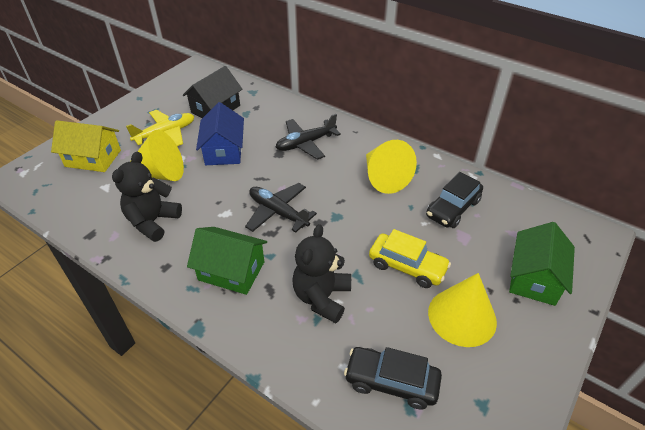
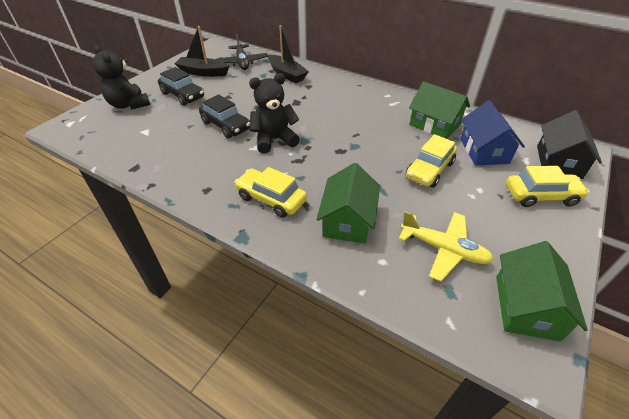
black boat: none = 0 -> [174,26,229,77] [268,25,309,83] = 2
black plane: [245,183,317,233] [276,114,341,160] = 2 -> [215,34,268,70] = 1
green house: [187,227,267,295] [509,222,575,306] = 2 -> [316,163,380,244] [409,81,470,139] [496,241,588,341] = 3
yellow car: [369,229,451,288] = 1 -> [234,167,307,218] [406,134,457,188] [506,166,590,207] = 3
yellow cone: [130,130,184,181] [366,140,417,194] [428,273,497,347] = 3 -> none = 0
yellow house: [51,120,121,172] = 1 -> none = 0

